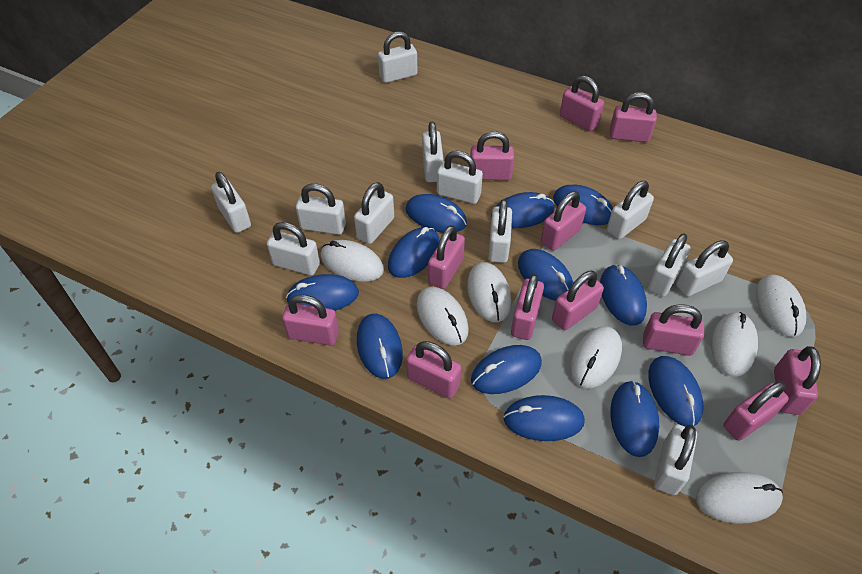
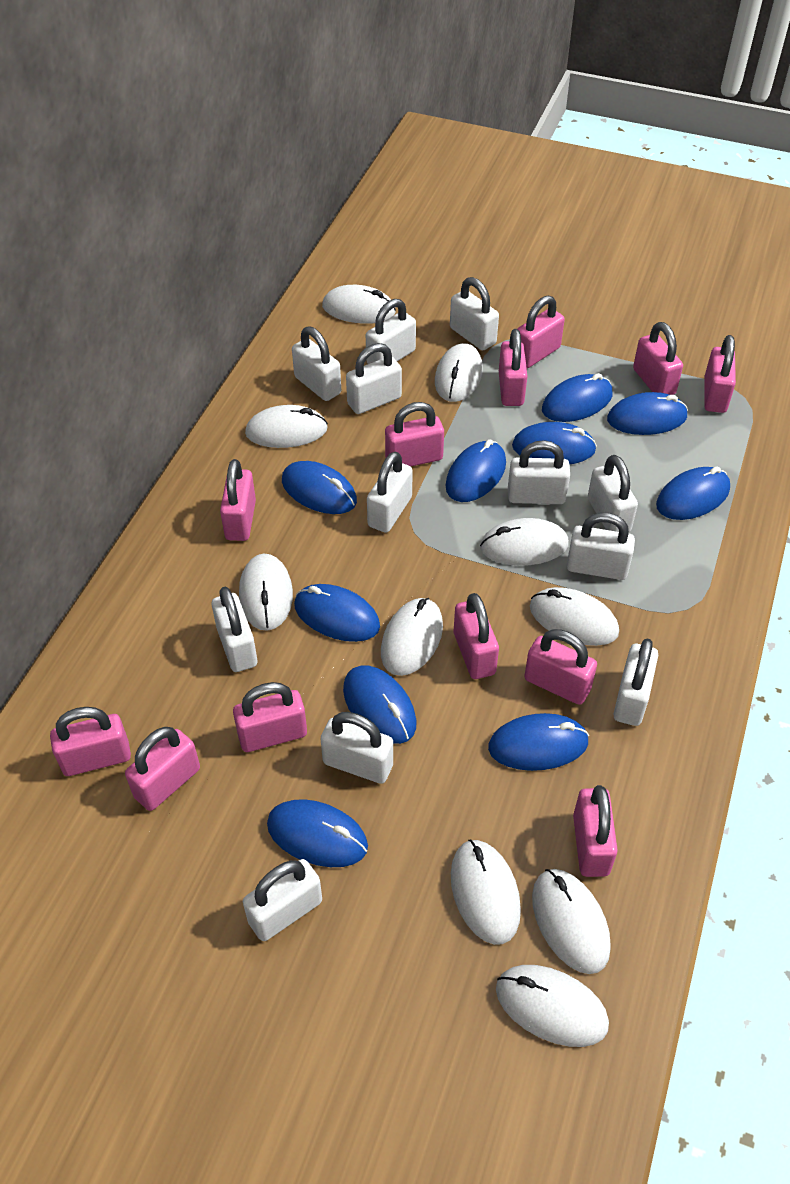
blue mouse: [286,274,359,311] [357,314,403,379] [388,227,440,278] [406,194,467,233] [471,345,542,394] [491,192,555,228] [503,395,585,441] [518,249,574,301] [553,185,613,225] [600,264,647,326] [610,380,659,457] [648,356,704,427] = 12 -> [267,799,368,867] [282,461,357,514] [294,584,380,642] [343,666,417,744] [445,439,506,502] [488,713,589,771] [512,422,597,464] [542,373,613,422] [607,392,688,435] [656,466,730,520] = 10
white mouse: [321,240,384,282] [417,287,469,346] [467,262,511,322] [570,326,622,388] [696,472,783,524] [711,312,758,377] [756,275,806,337] = 7 -> [239,554,293,631] [245,405,328,448] [322,285,396,324] [381,598,443,676] [435,343,483,402] [451,839,521,945] [480,518,569,566] [496,965,609,1047] [530,587,619,646] [532,869,611,974] = 10

